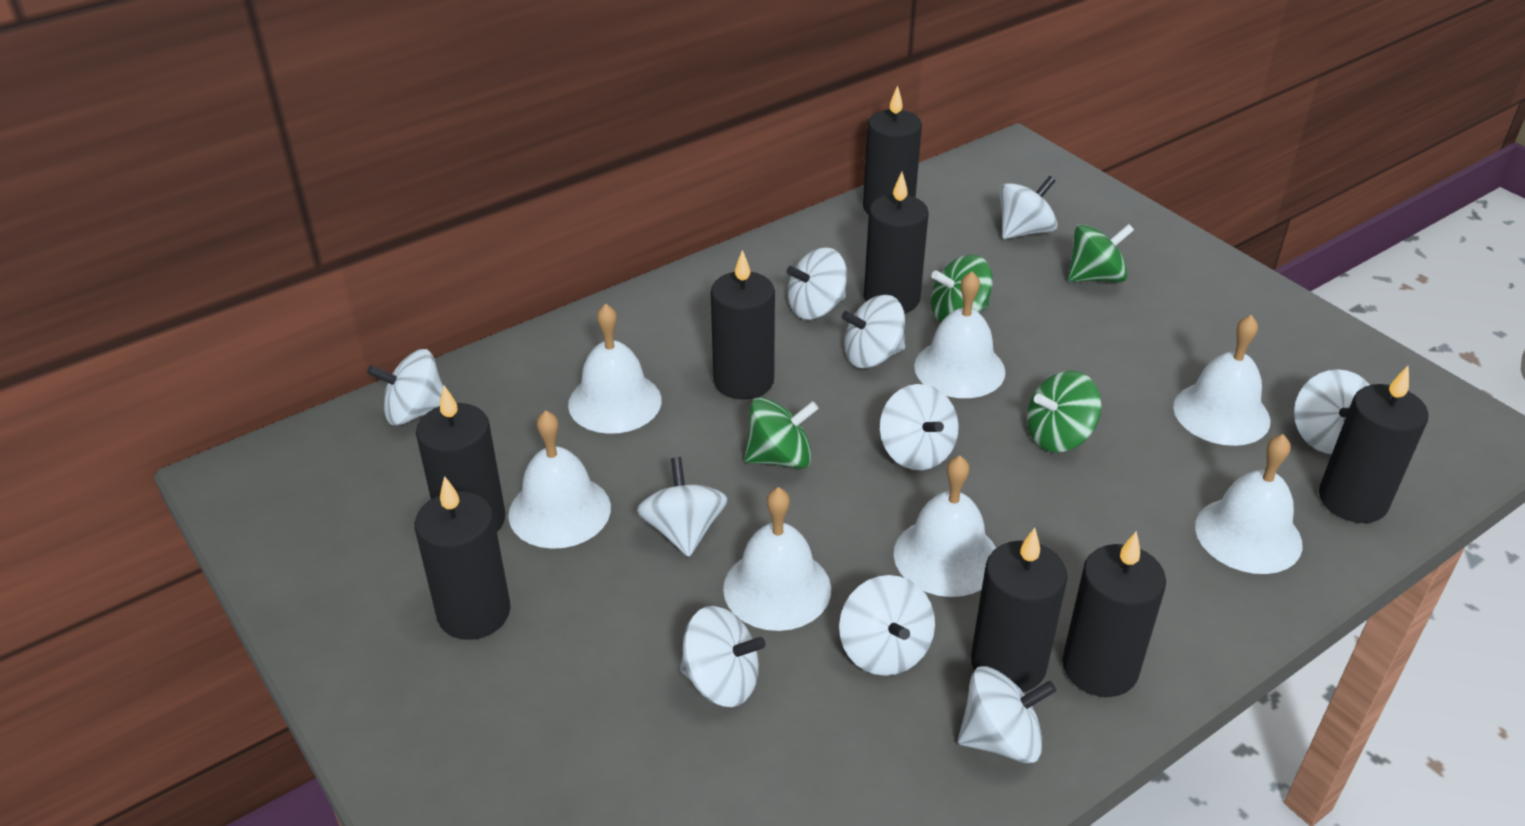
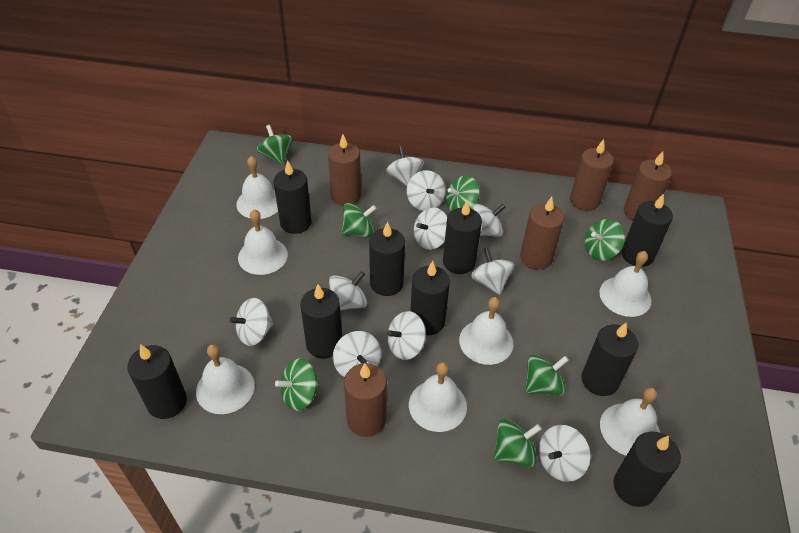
black candle: [415,476,511,640] [416,386,506,532] [711,250,775,400] [863,85,922,215] [864,172,929,313] [971,528,1067,692] [1062,531,1166,697] [1319,366,1429,523] = 8 -> [127,344,187,419] [273,160,312,234] [300,284,342,359] [369,222,405,296] [410,261,450,335] [443,201,482,274] [581,323,638,396] [613,432,681,507] [622,193,673,267] = 9
brown candle: none = 0 -> [328,134,361,206] [344,363,387,437] [520,197,564,270] [570,139,614,211] [624,151,672,221] = 5
green spinning top: [744,397,818,469] [931,255,993,323] [1027,371,1102,452] [1068,224,1134,282] = 4 -> [257,125,293,165] [275,358,320,411] [341,203,377,238] [446,176,480,211] [494,419,542,467] [525,354,569,396] [585,219,625,261] = 7

